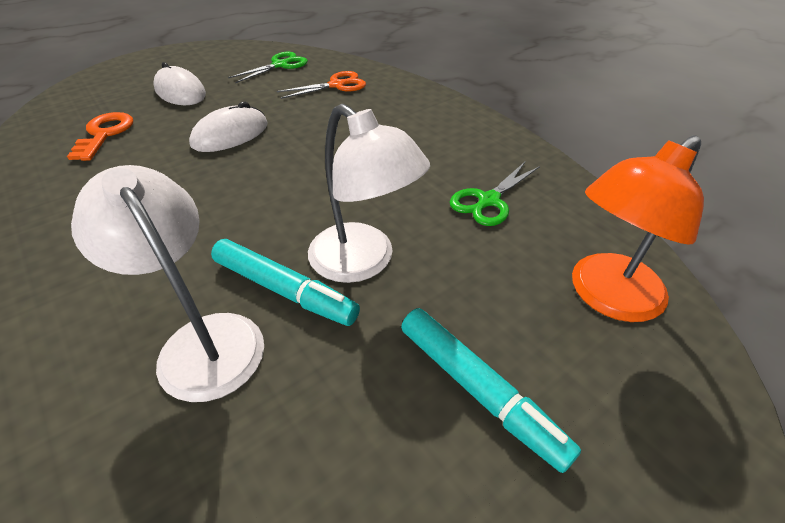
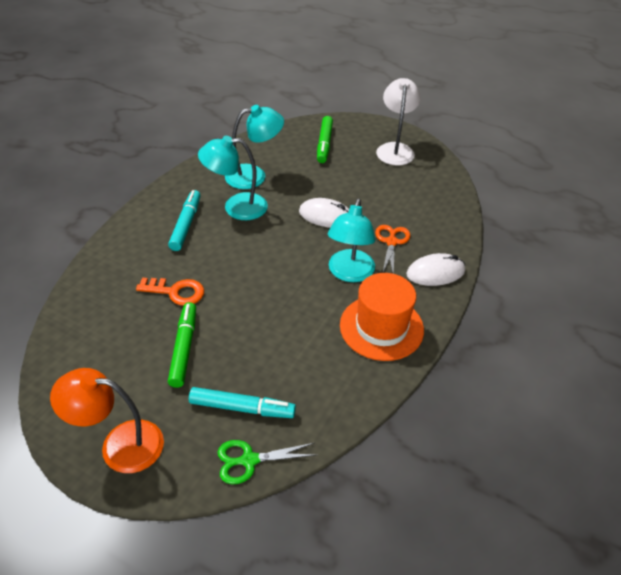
green marker: none = 0 -> [168,302,196,388] [317,116,333,163] = 2
green scissors: [228,52,308,83] [450,162,540,226] = 2 -> [217,440,315,484] = 1
orange hat: none = 0 -> [340,273,424,361] = 1
turquoise lamp: none = 0 -> [198,136,268,220] [225,105,284,189] [328,199,375,282] = 3
white lamp: [71,165,264,402] [308,104,430,283] = 2 -> [376,78,421,165] = 1

